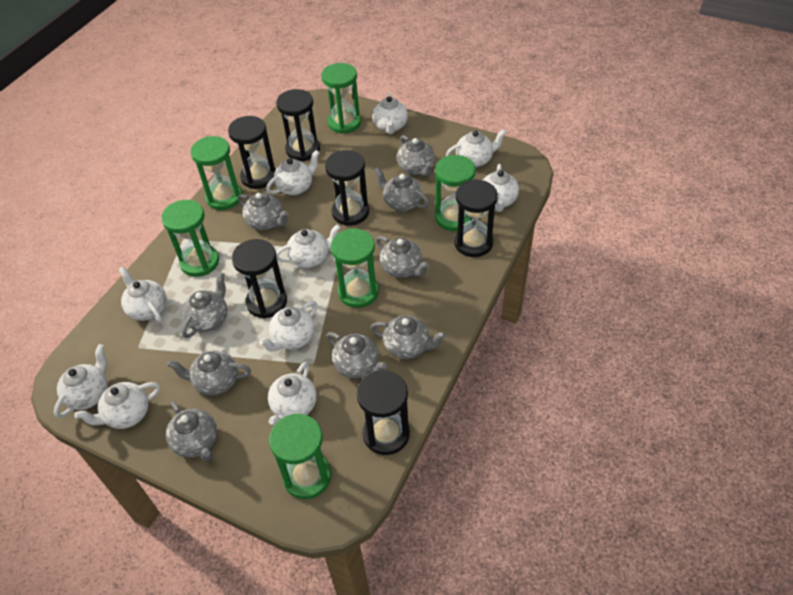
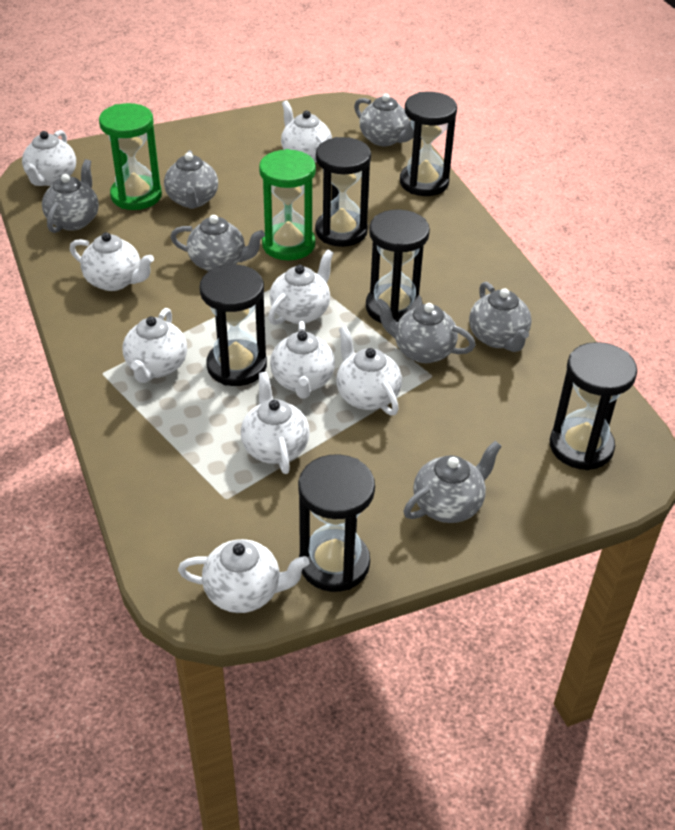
green hourglass: [161,200,219,277] [191,136,242,210] [269,414,331,499] [321,63,361,134] [331,228,379,308] [435,155,476,231] = 6 -> [99,103,162,210] [259,149,316,260] = 2
grey teapot: [166,402,217,461] [167,350,251,396] [182,272,227,338] [238,193,289,230] [327,332,387,378] [370,315,446,359] [374,167,429,211] [376,236,430,278] [397,135,435,176] = 9 -> [42,159,99,233] [164,150,218,209] [170,215,265,271] [354,94,414,146] [375,298,475,363] [404,441,502,523] [469,282,532,352] = 7
white teapot: [54,344,107,418] [74,382,160,429] [119,266,167,322] [259,301,317,352] [266,150,320,195] [268,362,317,425] [276,224,341,268] [372,93,408,134] [446,129,507,167] [483,164,519,212] = 10 -> [22,130,76,186] [70,232,154,291] [123,308,187,383] [178,539,309,613] [241,372,310,474] [268,249,333,325] [270,321,335,399] [281,100,332,163] [336,326,402,416] = 9

